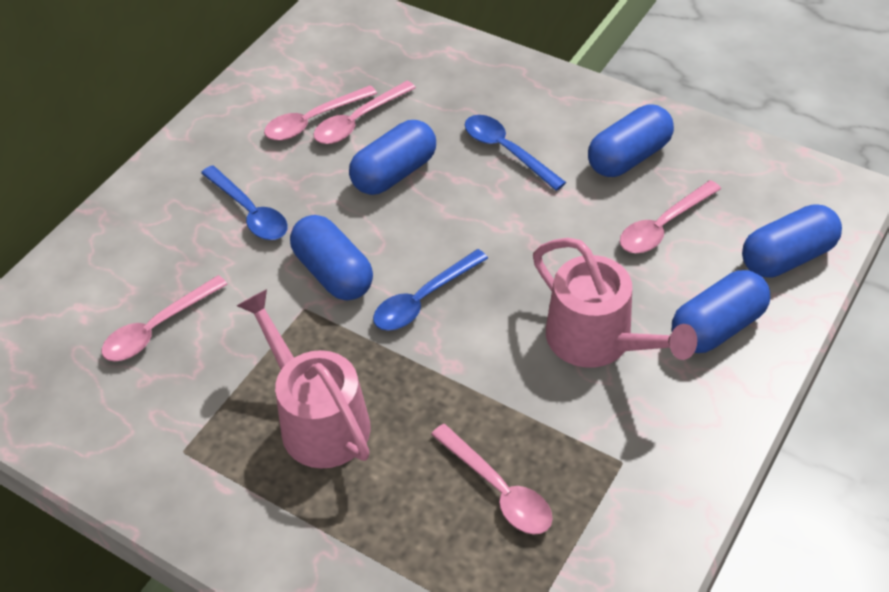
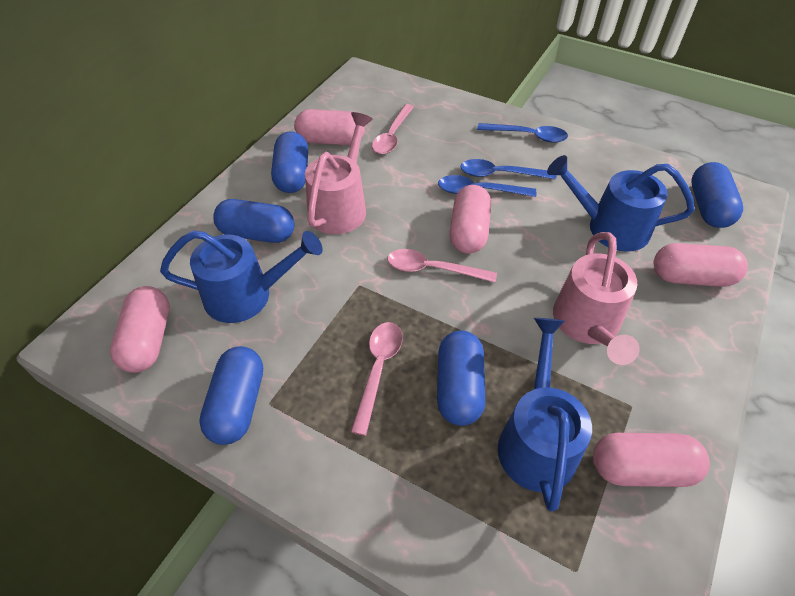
blue watering can: none = 0 -> [160,230,323,323] [498,318,592,512] [547,155,695,252] = 3
pink capsule: none = 0 -> [110,286,169,373] [294,109,365,145] [450,185,491,254] [593,433,710,487] [654,243,748,287] = 5
pink spoon: [102,275,228,361] [264,85,377,141] [313,81,416,144] [431,424,553,535] [620,180,721,253] = 5 -> [351,322,403,436] [372,104,414,154] [387,249,497,282] = 3

